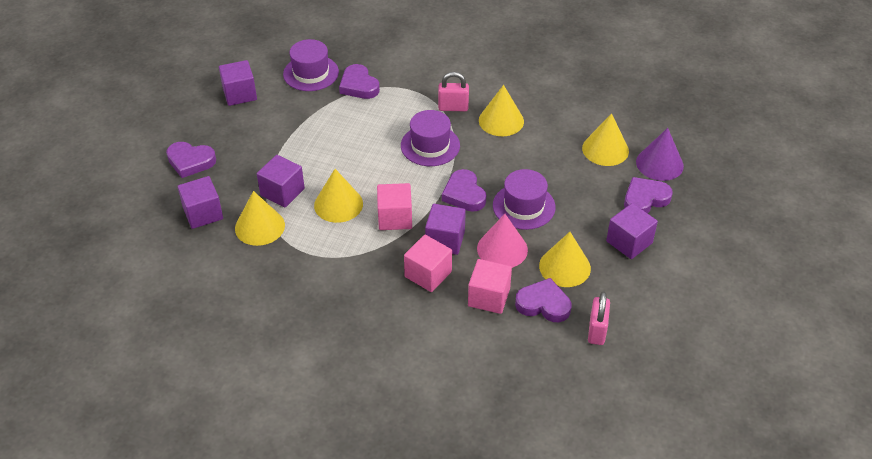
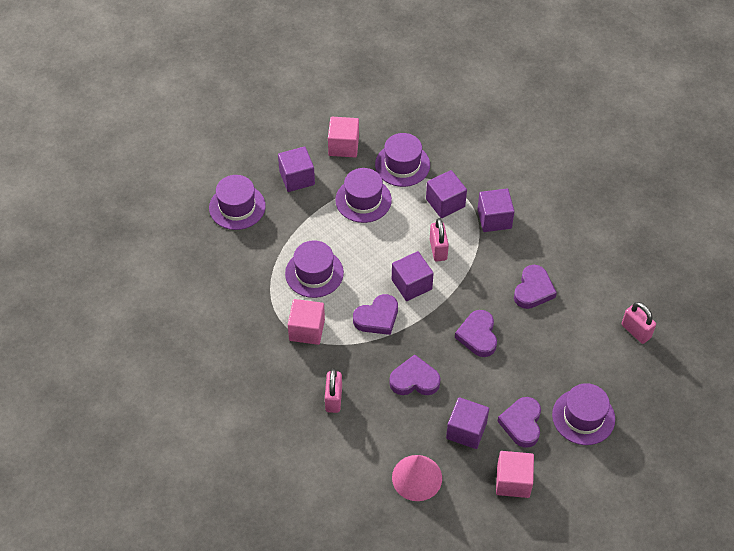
pink padlock: [438,72,469,111] [588,291,610,345] = 2 -> [325,369,342,413] [430,218,449,261] [622,302,656,344] = 3
purple cone: [636,128,684,181] = 1 -> none = 0
purple hat: [283,39,339,91] [401,110,460,166] [493,169,556,230] = 3 -> [209,175,266,230] [285,240,344,298] [335,168,392,223] [375,133,430,187] [552,383,615,445] = 5
yellow cone: [235,191,285,246] [314,169,363,223] [479,85,524,136] [539,232,591,287] [582,113,629,166] = 5 -> none = 0

